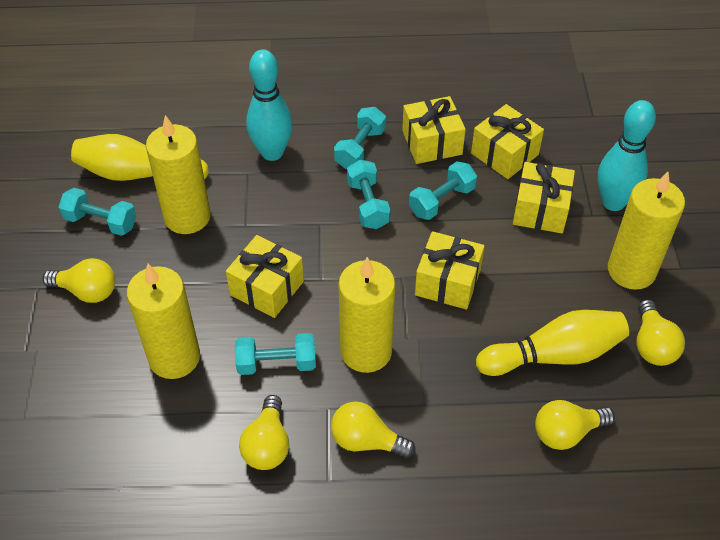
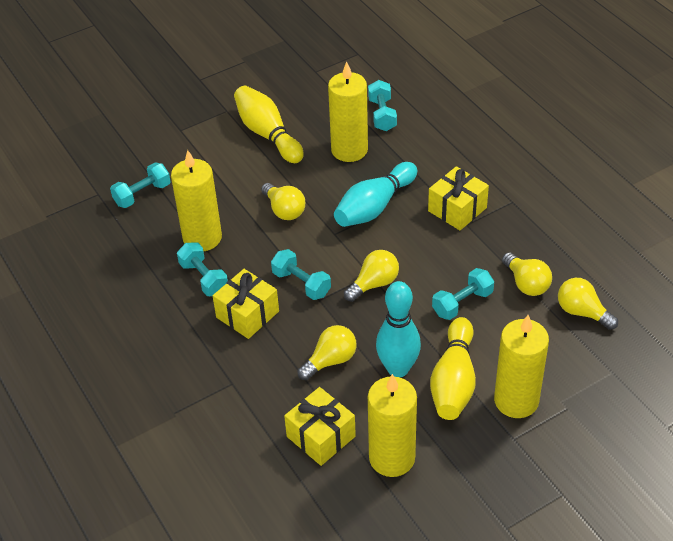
yellow gift: [226,235,304,318] [402,96,466,164] [415,231,485,310] [471,104,544,179] [513,162,575,233] = 5 -> [213,269,279,339] [284,387,356,466] [428,166,489,230] = 3

